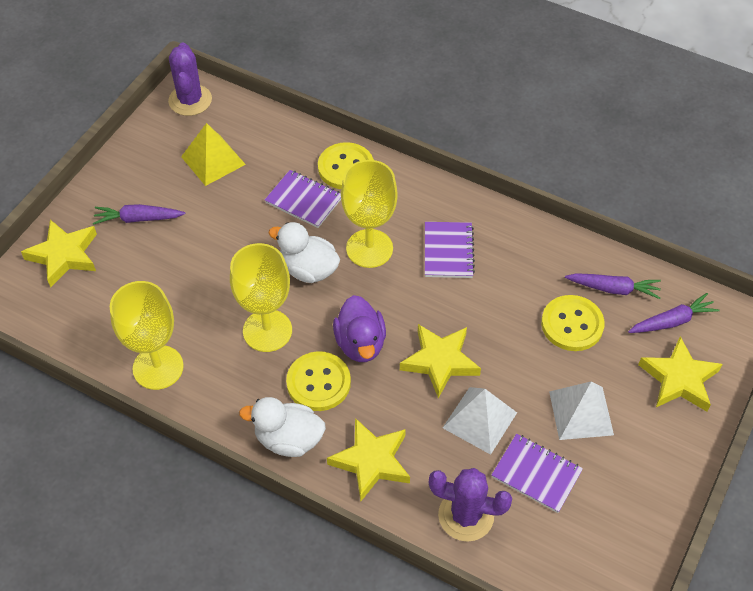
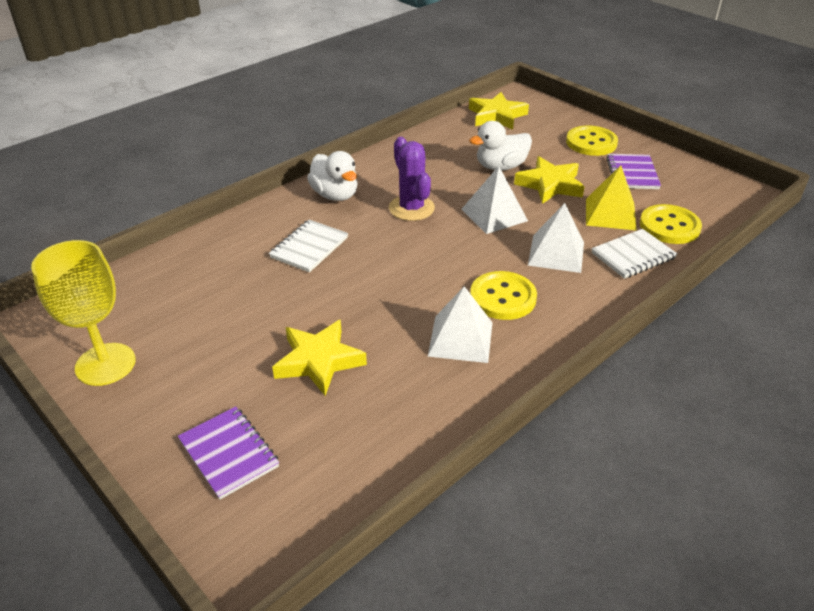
purple cactus: [168,42,212,116] [429,468,512,541] = 2 -> [389,137,435,221] = 1
purple carrot: [93,204,185,225] [565,273,661,299] [628,293,720,333] = 3 -> none = 0
purple duck: [333,295,386,362] = 1 -> none = 0
purple notebook: [265,170,341,228] [425,222,475,278] [491,434,583,513] = 3 -> [178,406,279,500] [606,154,661,189] = 2
white notebook: none = 0 -> [269,220,348,272] [591,229,677,279] = 2
white pyramid: [443,387,517,455] [549,381,614,440] = 2 -> [428,286,493,363] [461,166,528,234] [528,203,584,273] = 3
yellow goblet: [110,281,184,390] [230,243,292,352] [341,160,398,268] = 3 -> [31,240,136,386] = 1
yellow star: [21,220,97,287] [327,418,410,501] [400,324,481,398] [638,336,723,412] = 4 -> [272,320,367,396] [469,92,529,130] [514,156,585,204] = 3

